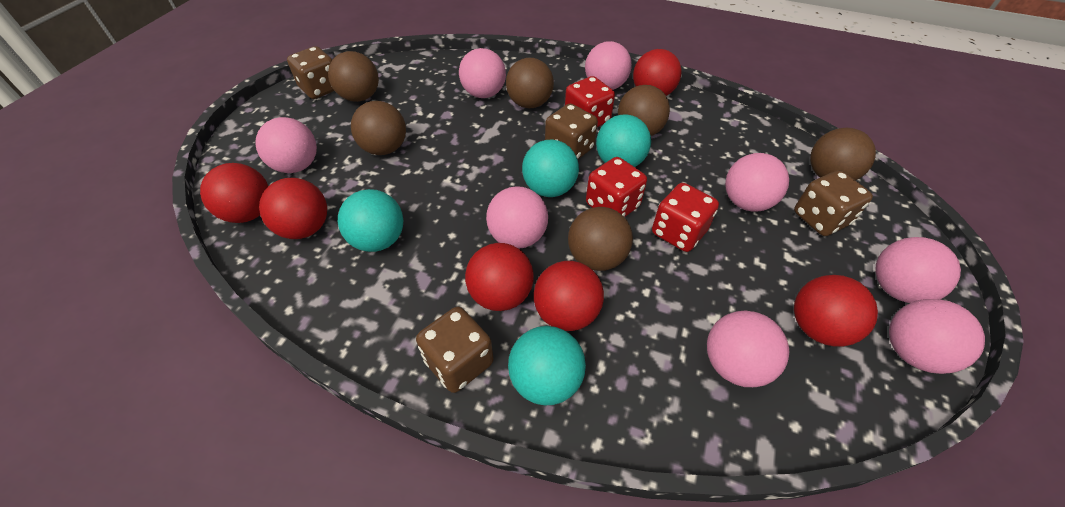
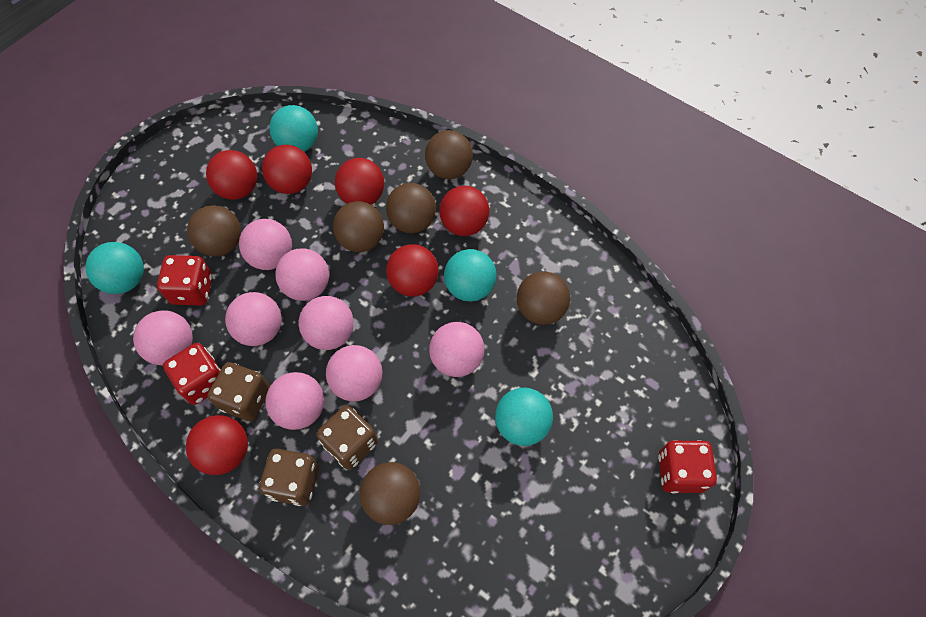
brown dice: [287,46,334,99] [416,307,494,393] [545,104,598,159] [794,170,873,236] = 4 -> [207,362,270,421] [259,449,319,506] [316,405,378,470] = 3

